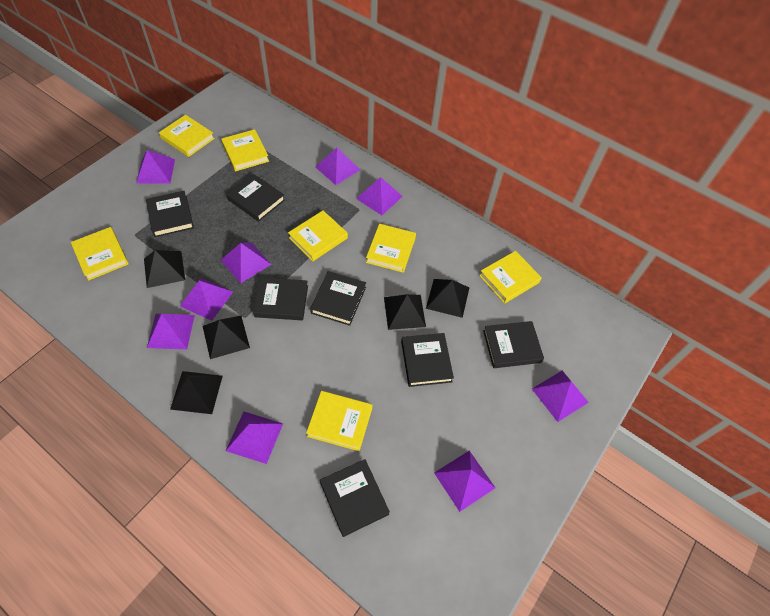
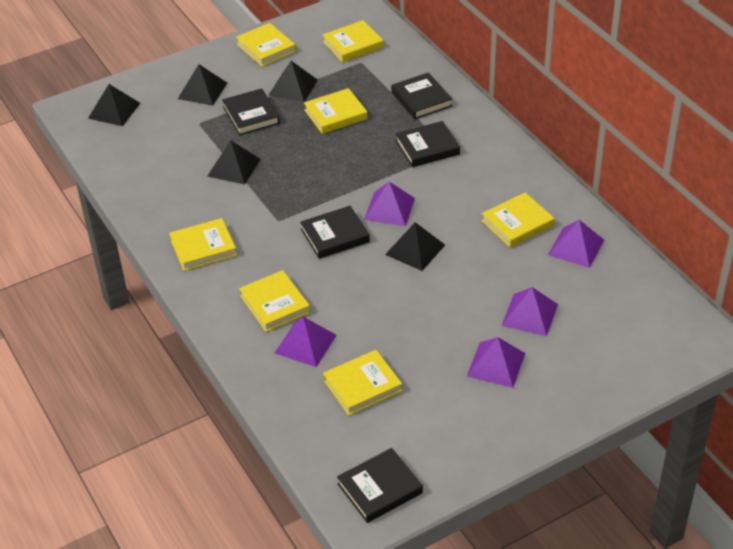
black book: [146,191,194,237] [227,174,285,222] [253,277,308,320] [310,271,366,326] [320,459,390,537] [401,333,454,387] [483,321,544,368] = 7 -> [222,88,280,135] [300,206,370,259] [337,448,423,523] [391,73,452,119] [396,121,460,167] = 5
purple pyramid: [136,150,175,184] [147,314,195,349] [180,278,233,321] [221,242,272,283] [226,412,283,464] [315,148,360,185] [356,177,403,215] [434,451,495,512] [532,371,589,422] = 9 -> [274,317,337,367] [364,182,415,226] [467,337,525,388] [502,287,558,336] [548,220,604,268] = 5

